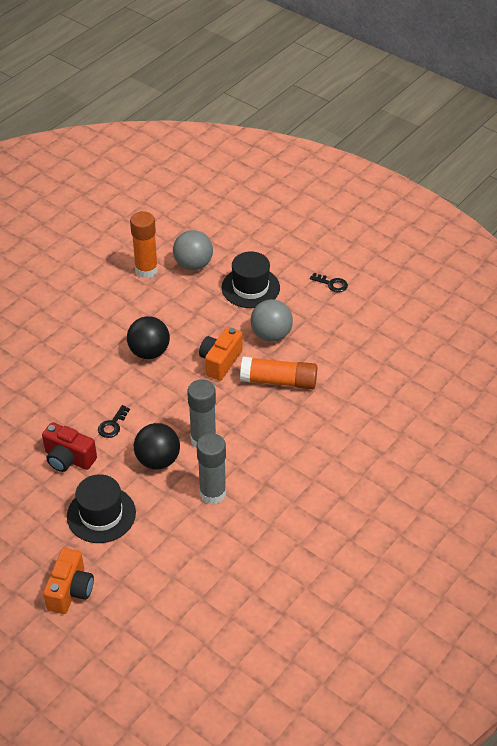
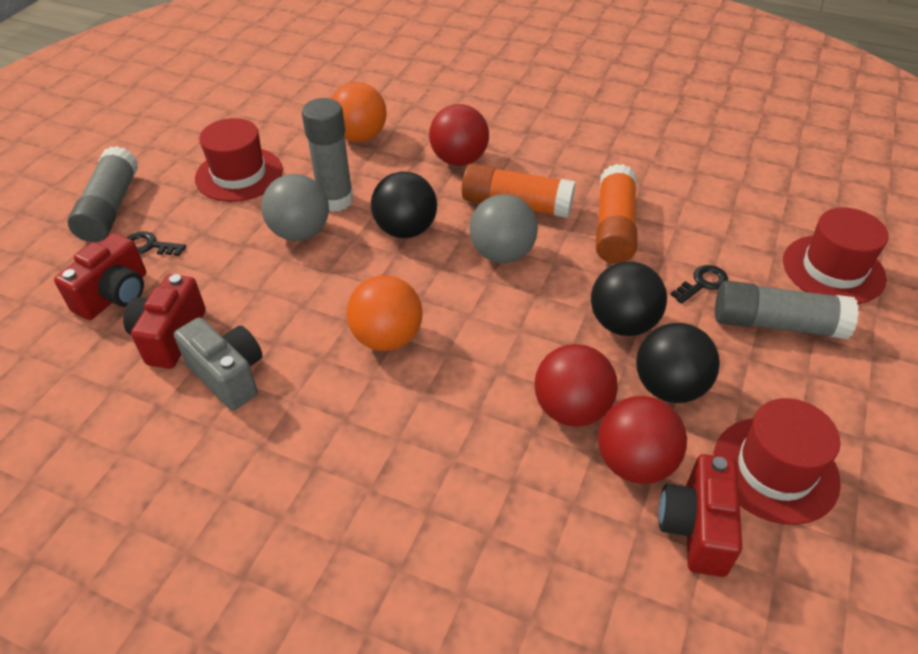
black ball: [127,316,170,359] [134,423,180,469] = 2 -> [371,171,437,238] [591,261,667,336] [636,323,720,403] = 3
black hat: [67,474,136,543] [222,251,280,308] = 2 -> none = 0
grey camera: none = 0 -> [174,317,263,410] = 1
grey glue stick: [187,379,216,447] [197,433,226,504] = 2 -> [68,146,138,242] [302,98,353,212] [715,281,859,339] = 3
orange ball: none = 0 -> [331,82,387,142] [346,275,423,351] = 2
orange camera: [43,548,94,614] [199,327,243,381] = 2 -> none = 0
red ball: none = 0 -> [429,104,489,166] [534,344,618,427] [598,396,687,484] = 3
red camera: [42,422,97,472] = 1 -> [54,233,146,320] [123,274,206,369] [658,454,742,577] = 3
red hat: none = 0 -> [195,118,283,202] [714,398,841,525] [783,207,889,304] = 3

